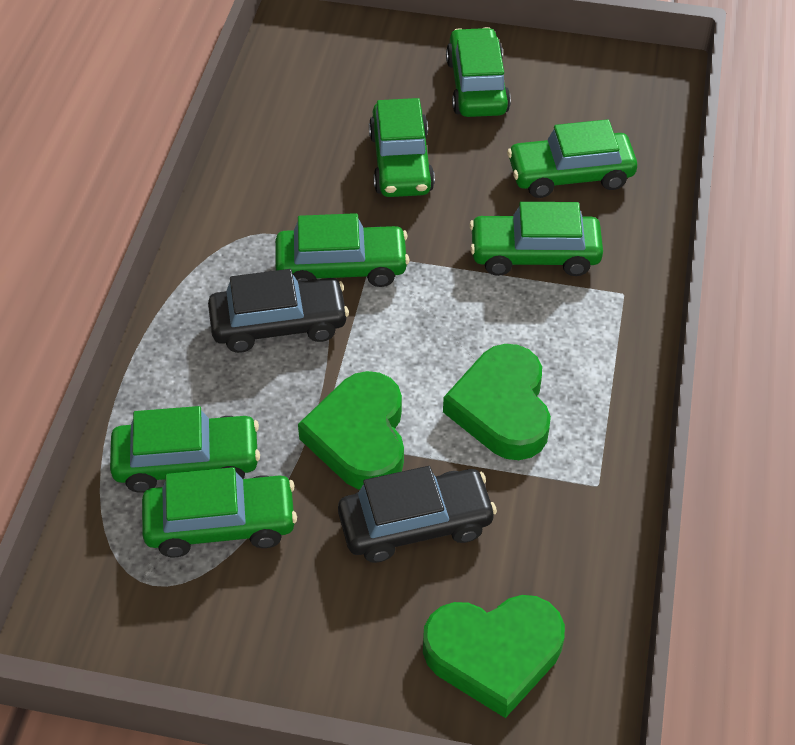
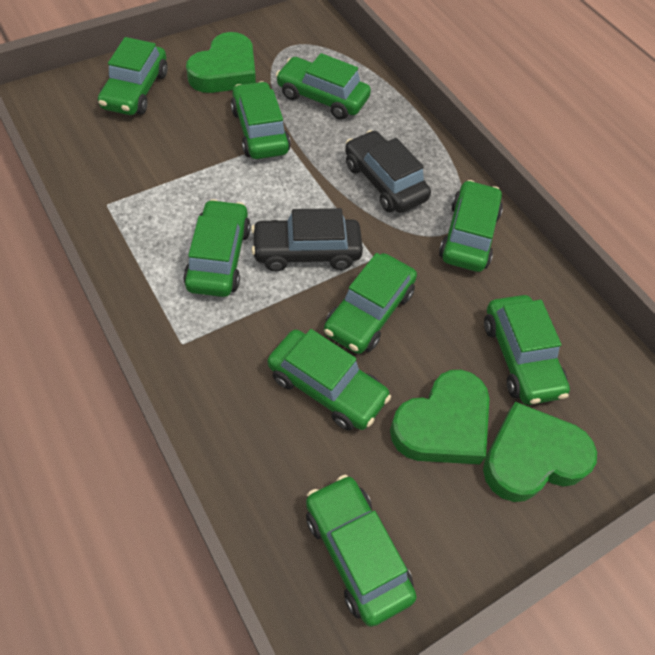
green car: [110,406,260,493] [142,467,297,557] [275,213,409,287] [369,98,435,197] [446,27,511,117] [469,202,603,276] [507,119,637,198] = 7 -> [98,37,168,115] [183,199,251,297] [231,81,291,159] [268,329,391,430] [276,53,371,120] [306,475,417,627] [324,253,417,354] [439,180,503,272] [484,295,570,405] = 9

